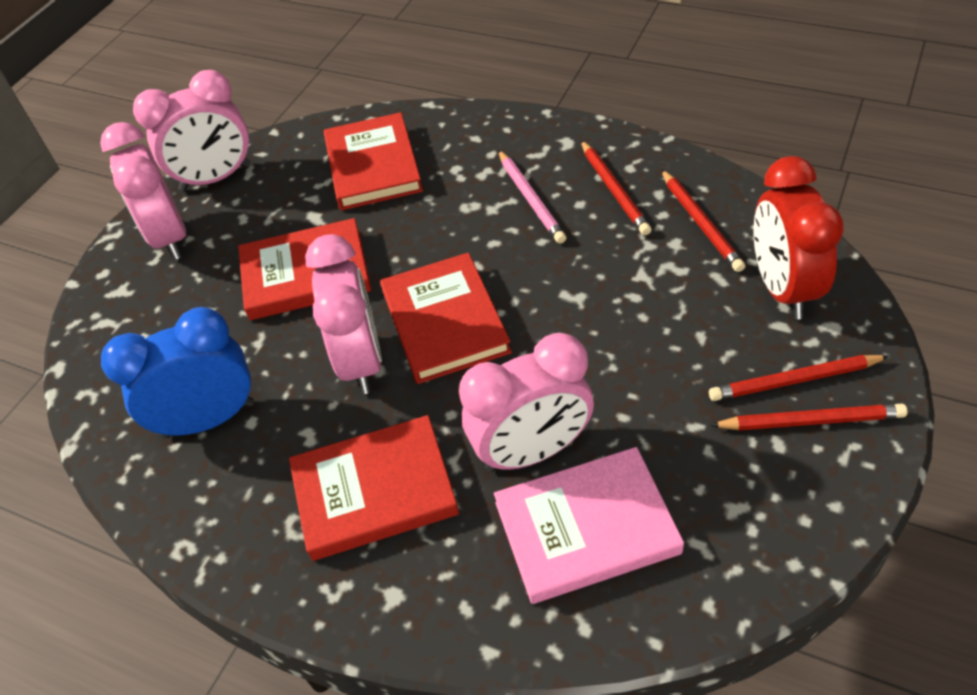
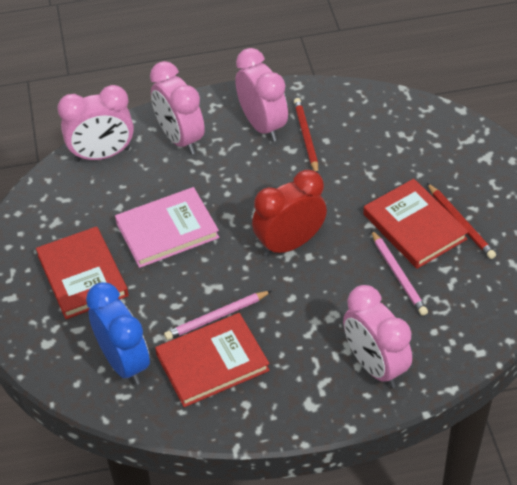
pink pencil: [498,150,566,244] = 1 -> [164,291,271,340] [371,230,428,316] = 2
red book: [238,218,371,320] [289,415,459,561] [324,112,423,210] [380,253,512,384] = 4 -> [36,226,129,319] [155,313,270,407] [363,179,469,269] = 3
red pencil: [581,140,652,235] [661,169,745,272] [709,355,889,401] [710,404,907,431] = 4 -> [294,98,318,173] [427,183,496,259] = 2

